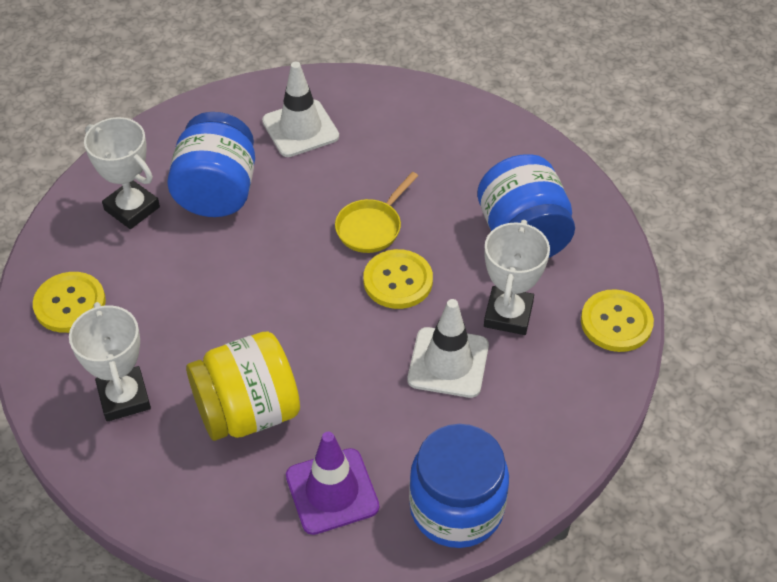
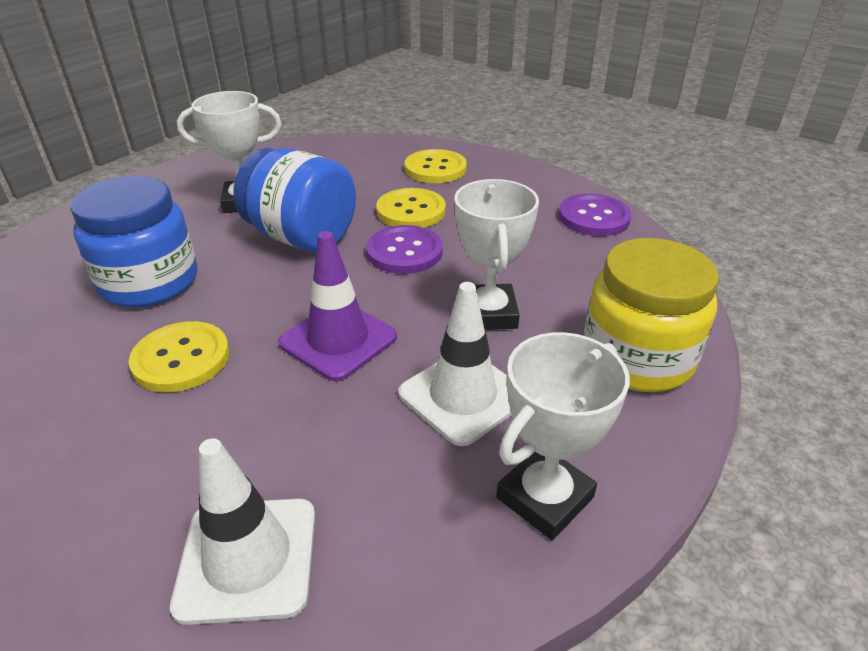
blue jar: [167,112,255,217] [409,424,509,548] [477,154,575,258] = 3 -> [70,176,197,308] [233,148,356,253] = 2
purple button: none = 0 -> [366,225,443,274] [559,194,631,236] = 2
yellow pan: [335,172,418,253] = 1 -> none = 0

